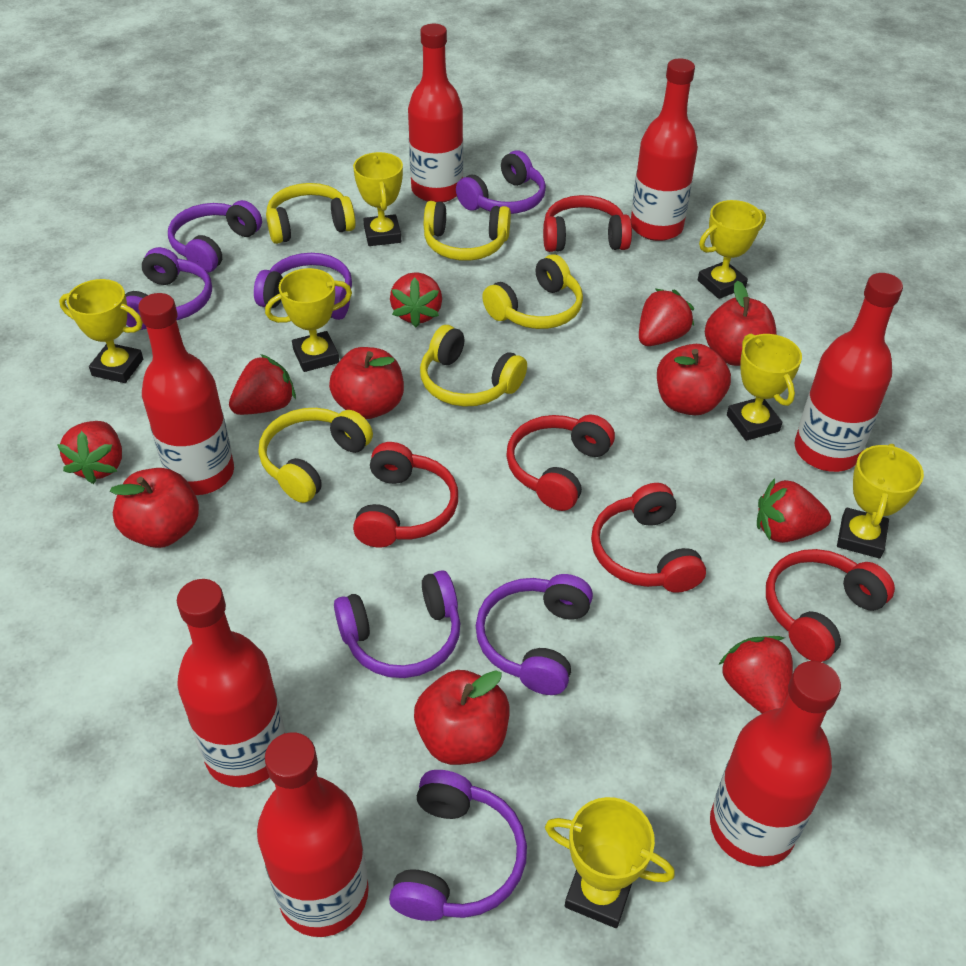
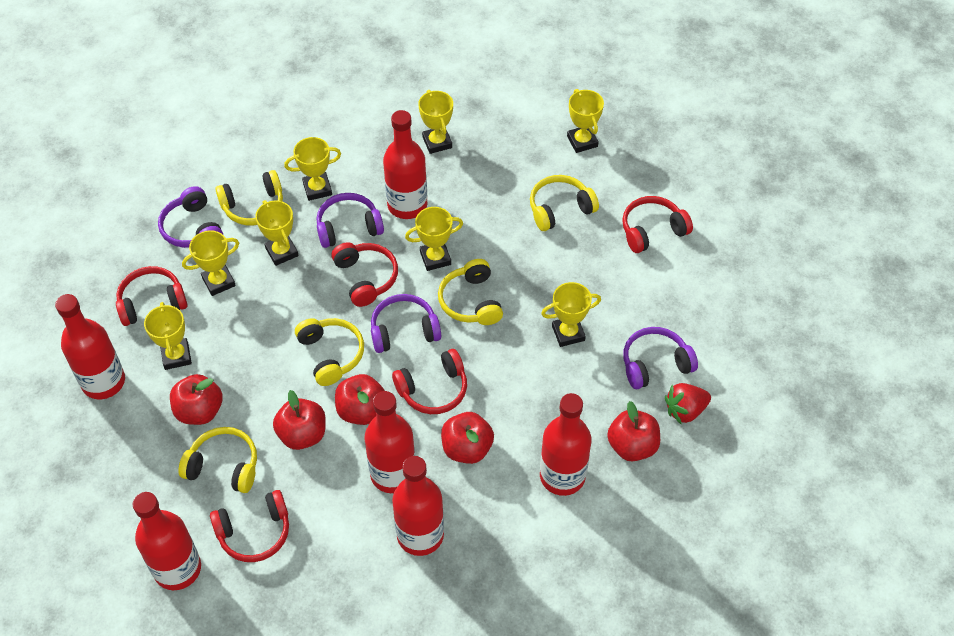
purple headphones: [125,247,212,330] [168,200,262,273] [254,253,352,320] [334,570,460,678] [389,770,527,921] [456,150,546,214] [476,574,593,695] = 7 -> [158,186,223,248] [316,193,384,248] [371,294,441,353] [623,327,698,389] = 4
red bottle: [138,293,234,495] [177,579,285,788] [257,732,369,937] [408,24,463,202] [631,58,698,241] [710,661,841,867] [795,273,903,472] = 7 -> [55,294,125,399] [133,492,201,590] [365,391,415,493] [383,110,427,219] [392,456,444,556] [540,393,591,496] = 6
red strawberry: [57,421,122,484] [229,354,296,415] [390,272,442,327] [639,289,694,346] [718,636,793,714] [757,478,831,543] = 6 -> [665,383,711,424] = 1
yellow trophy: [59,279,143,383] [265,268,352,372] [353,152,403,246] [545,797,675,928] [698,200,766,299] [727,334,802,441] [837,444,924,559] = 7 -> [144,302,192,370] [182,230,239,296] [255,200,299,266] [284,137,341,201] [405,207,463,271] [418,90,453,154] [541,282,601,347] [567,89,604,153] = 8

